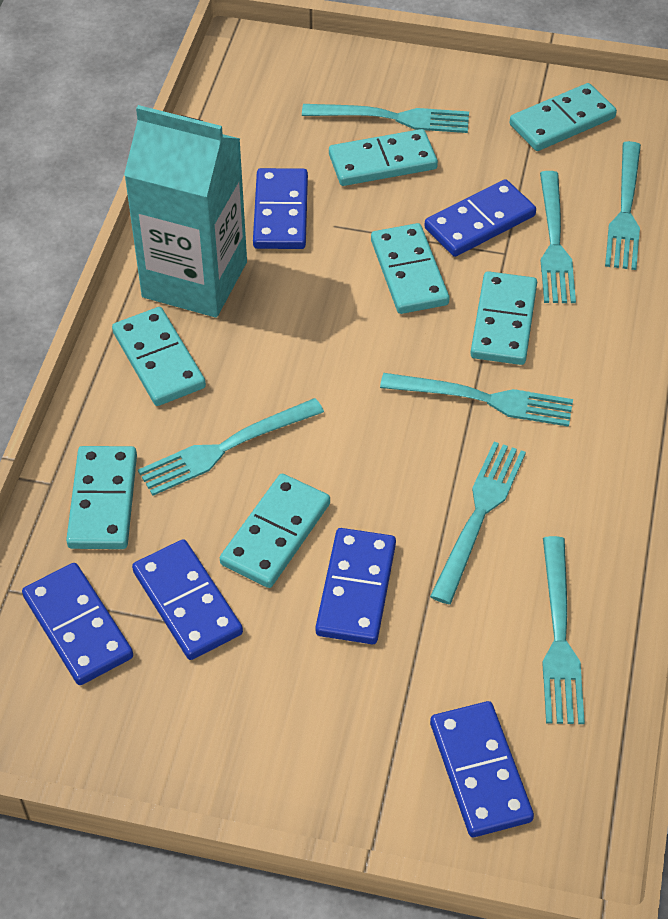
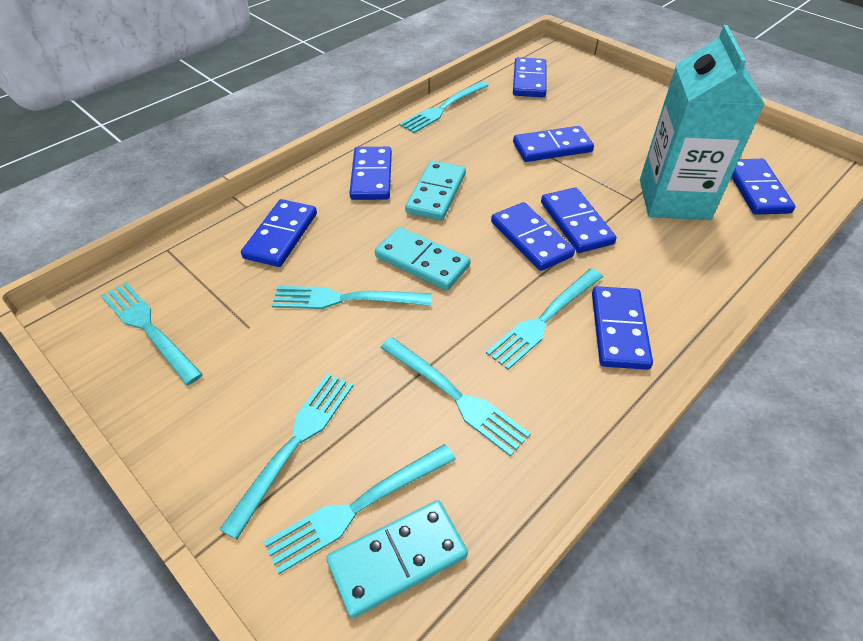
blue domino: [22,563,133,685] [132,539,243,660] [253,168,308,249] [315,528,396,644] [425,179,536,257] [430,701,534,837] = 6 -> [241,199,317,267] [349,147,392,200] [491,202,575,271] [513,57,546,97] [513,126,594,162] [541,188,616,253] [592,286,653,370] [731,159,796,215] = 8
turquoise domino: [66,446,137,549] [112,307,206,406] [220,474,330,588] [329,129,438,186] [371,223,450,314] [470,271,537,365] [509,83,617,151] = 7 -> [326,500,468,618] [375,227,471,291] [405,161,466,221] = 3

